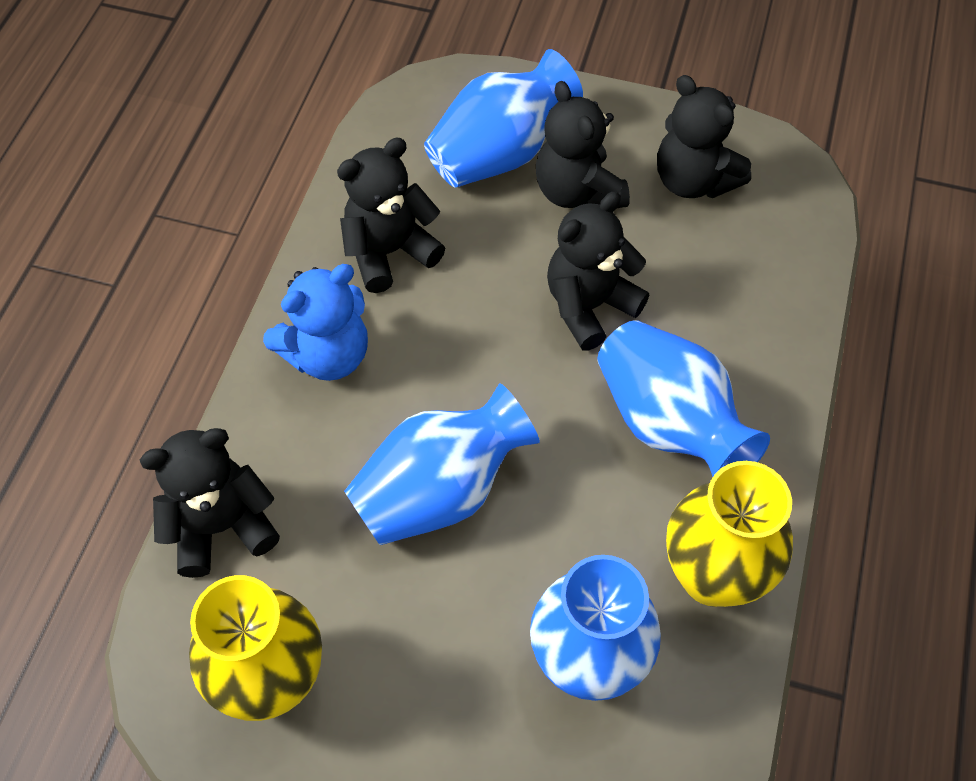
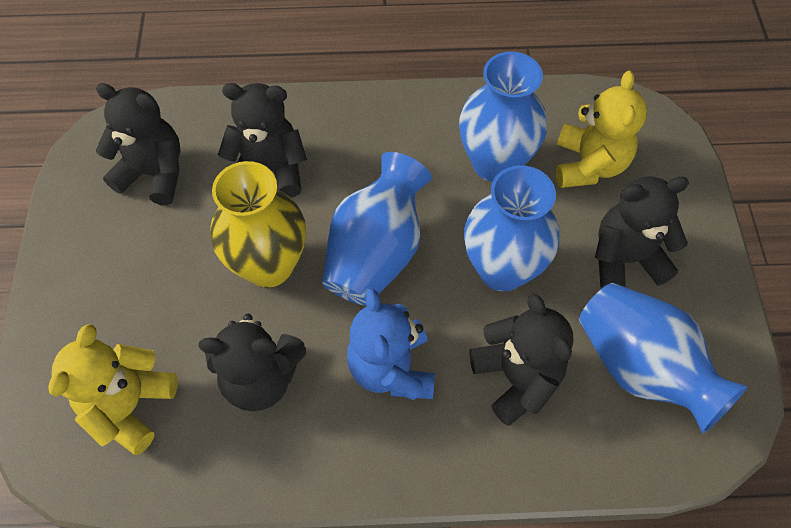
yellow teddy bear: none = 0 -> [48,324,177,455] [556,71,647,188] = 2
yellow vase: [189,575,322,721] [666,461,793,607] = 2 -> [210,161,306,287] = 1

